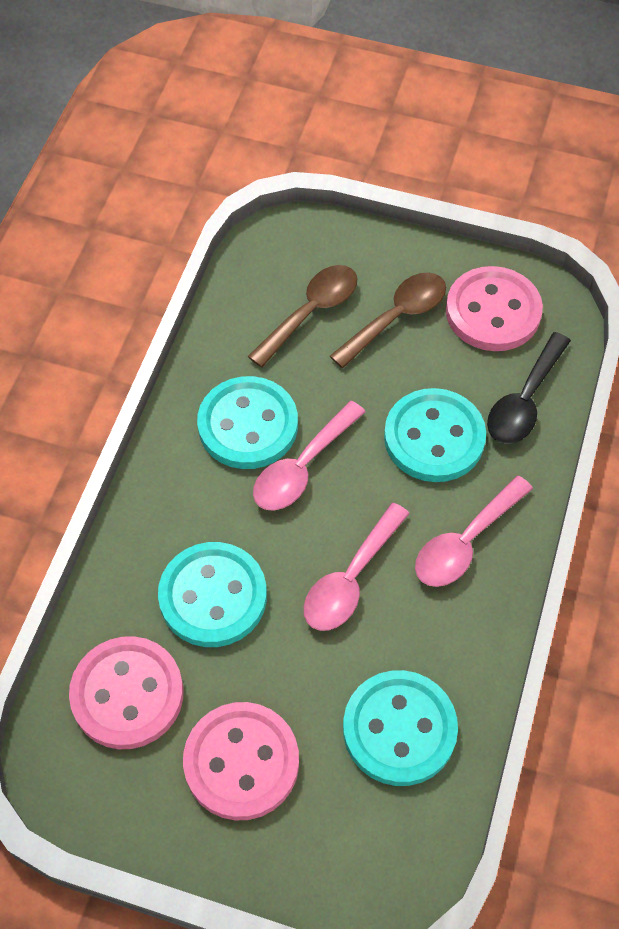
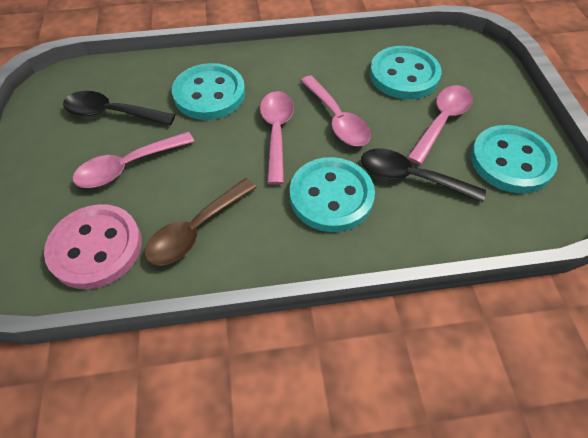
black spoon: [487,332,571,444] = 1 -> [63,91,175,126] [361,149,486,203] = 2
brown spoon: [248,265,357,368] [330,273,446,368] = 2 -> [145,178,257,266] = 1
pink button: [69,636,183,749] [183,702,299,821] [446,266,543,351] = 3 -> [44,204,142,289] = 1
pink spoon: [253,401,366,511] [304,503,410,631] [415,476,533,587] = 3 -> [73,132,194,188] [260,91,294,185] [300,75,371,146] [407,85,473,165] = 4

